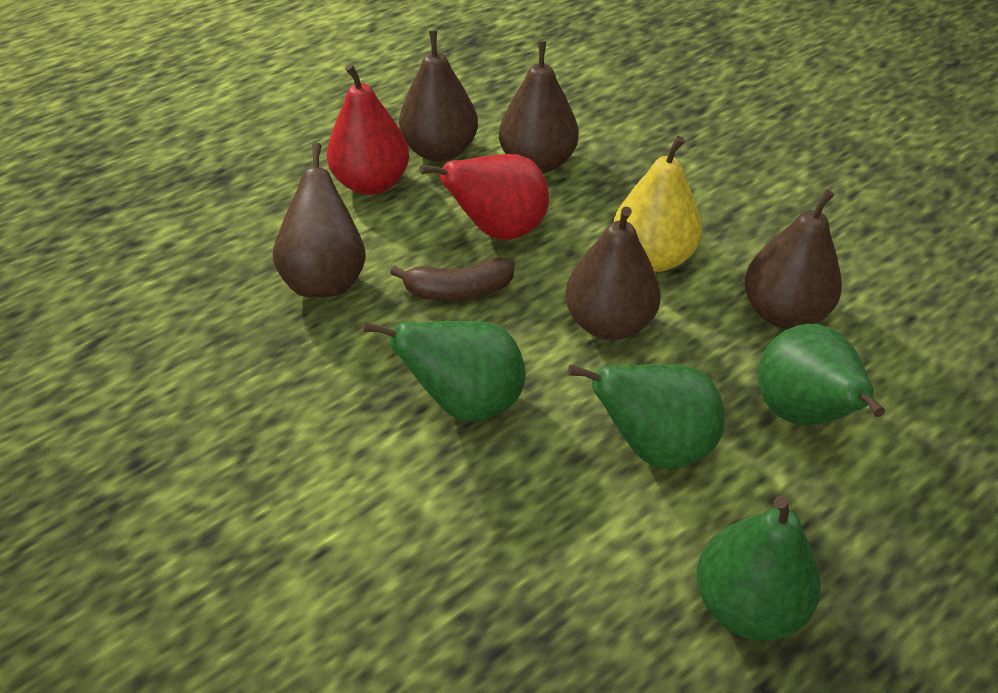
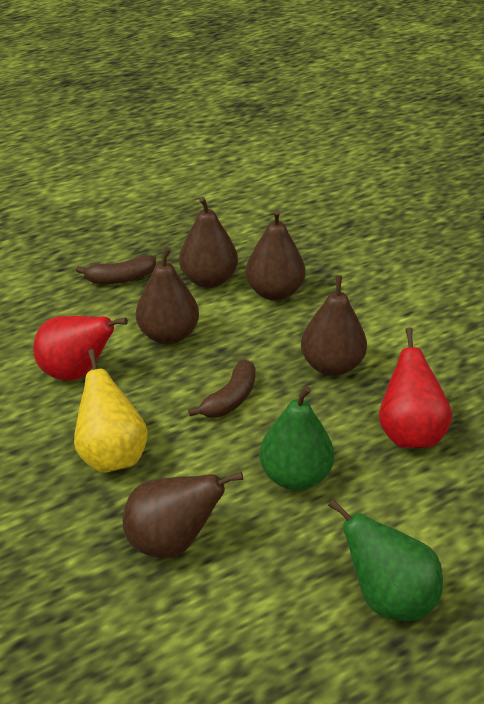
brown banana: [390,257,514,301] = 1 -> [76,255,156,284] [188,359,256,418] = 2
green pear: [364,321,525,421] [568,364,725,469] [697,496,821,641] [758,324,885,425] = 4 -> [259,386,334,490] [328,499,443,621] = 2

